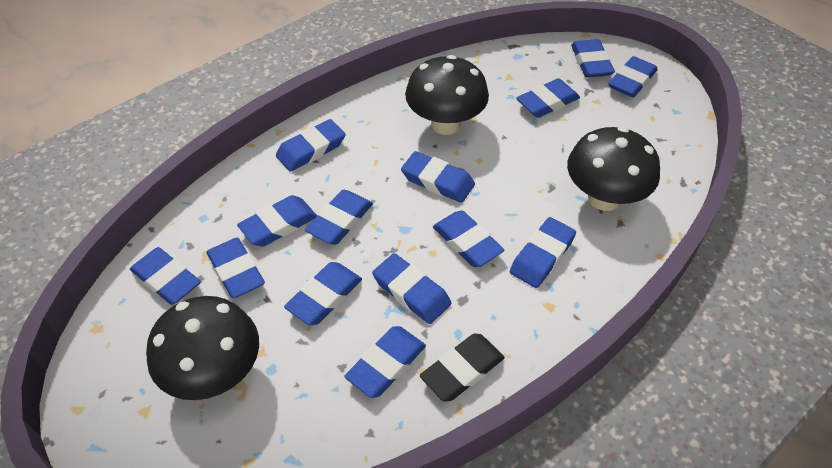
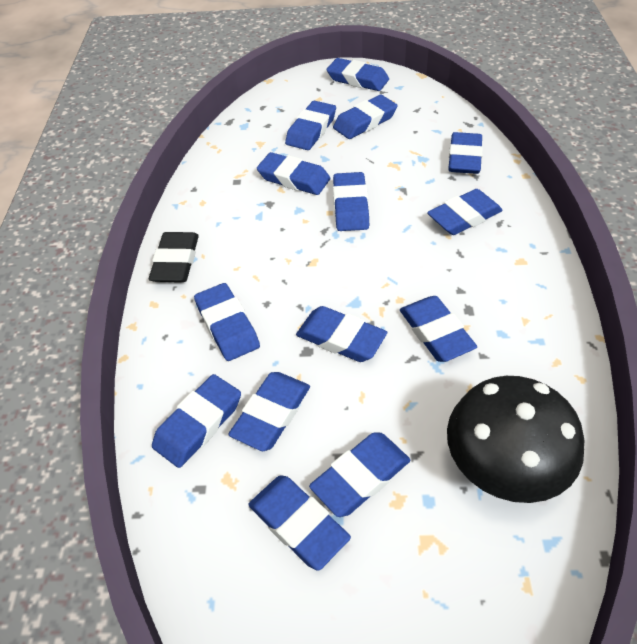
black mushroom: [146,296,259,400] [405,55,489,135] [567,127,660,211] = 3 -> [447,376,585,503] = 1

